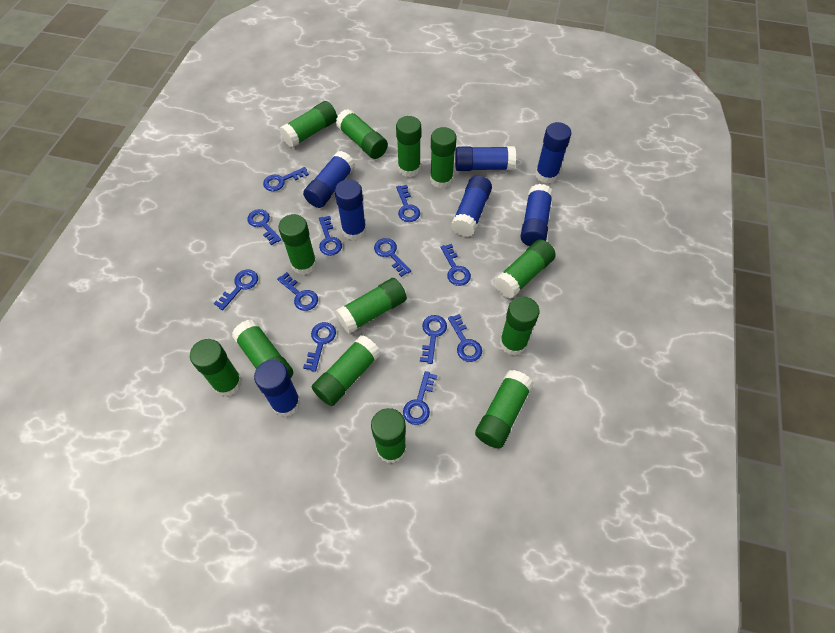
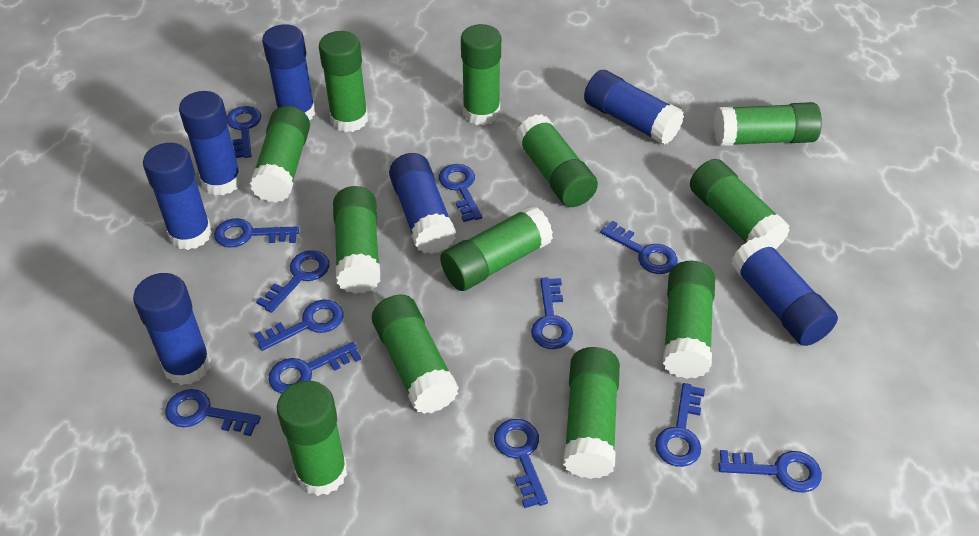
green glue stick: [190,339,242,397] [232,319,293,378] [278,214,317,275] [280,101,337,148] [312,335,381,406] [335,278,407,334] [336,109,388,159] [371,408,406,463] [396,116,421,177] [430,127,457,189] [475,370,534,448] [494,239,556,298] [500,296,539,356] = 13 -> [250,106,310,203] [277,380,347,496] [319,31,368,132] [333,186,380,294] [372,294,459,414] [440,205,553,291] [461,24,501,125] [515,114,598,207] [563,347,620,479] [663,261,715,379] [690,159,790,249] [714,102,822,146] = 12

